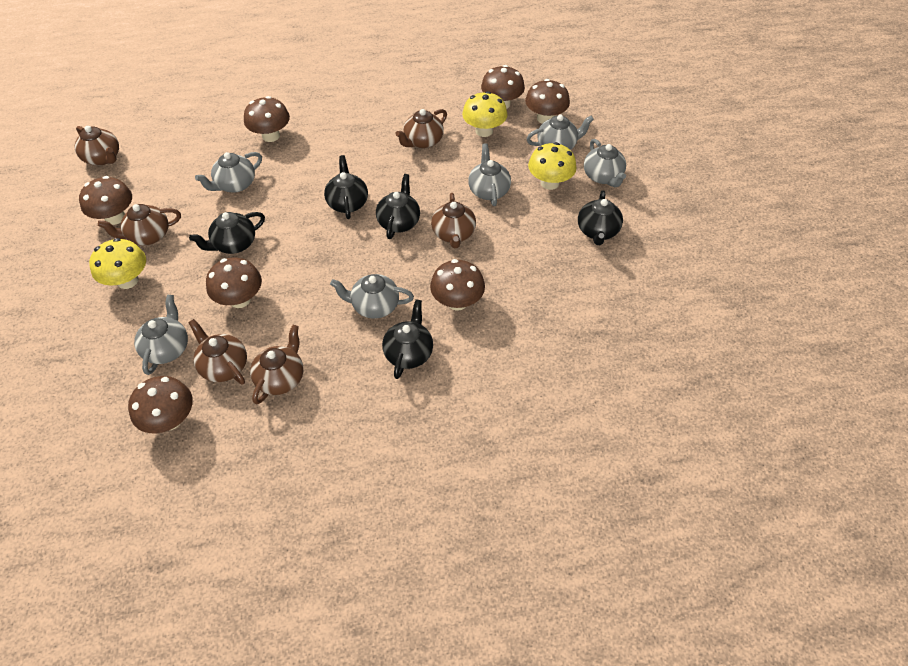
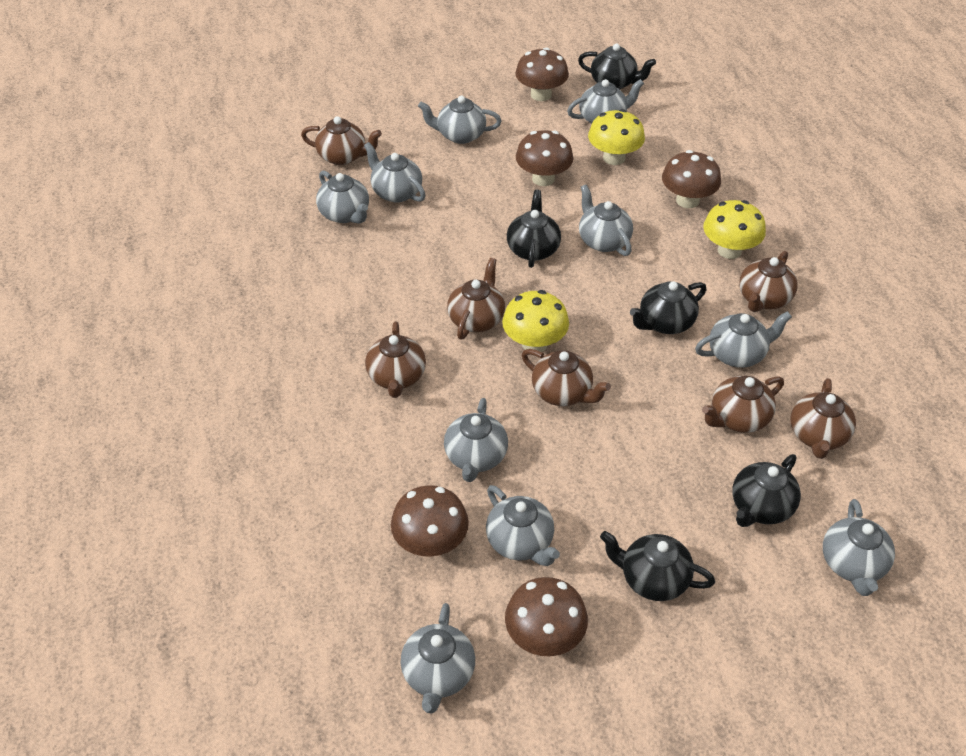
brown mushroom: [79,176,132,225] [128,376,193,433] [206,258,262,308] [244,96,290,142] [430,259,485,311] [481,65,525,109] [525,79,570,124] = 7 -> [391,485,469,557] [505,577,588,656] [515,48,569,101] [516,130,574,186] [662,150,721,208] = 5
brown teapot: [75,126,119,165] [98,204,181,245] [188,319,247,385] [250,325,303,404] [396,109,447,148] [431,193,476,248] = 6 -> [301,116,382,165] [365,322,426,398] [447,258,505,340] [522,349,611,406] [702,376,784,433] [739,251,798,312] [790,378,856,459] = 7
grey teapot: [134,294,188,375] [195,152,262,192] [330,274,414,319] [468,143,511,206] [527,115,594,150] [584,139,626,187] = 6 -> [316,170,369,224] [364,142,425,202] [401,603,475,713] [418,96,502,144] [444,398,508,482] [486,485,560,566] [567,79,644,124] [579,184,633,256] [695,311,792,368] [823,499,895,596] = 10

